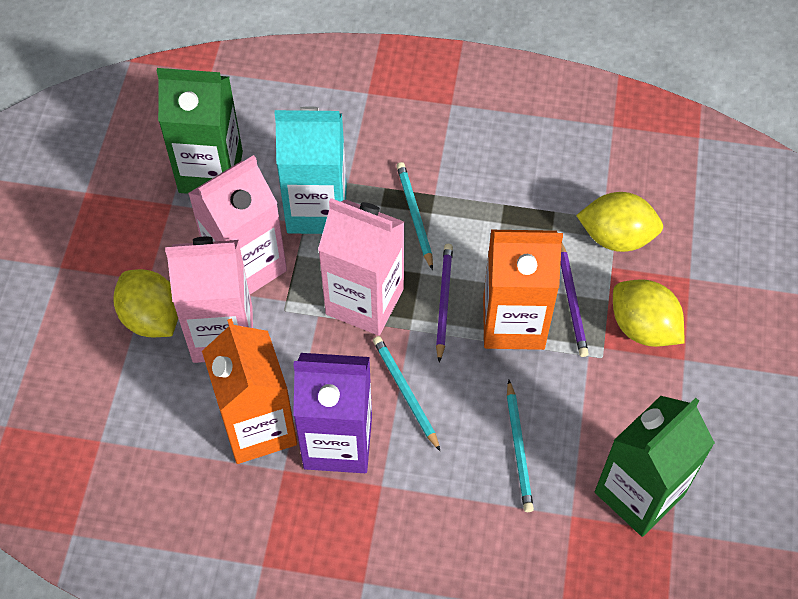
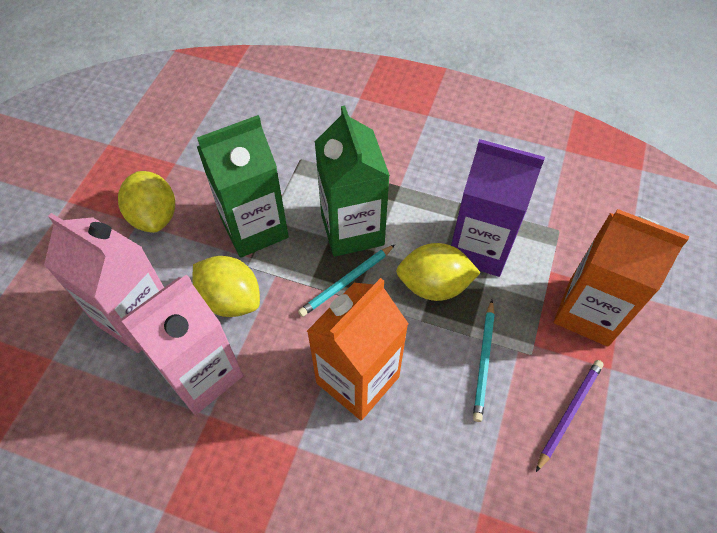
pink carton: [165,236,253,363] [188,155,287,294] [318,198,405,336] = 3 -> [44,213,164,353] [120,274,243,415] = 2
purple pencil: [436,244,453,363] [561,243,589,357] = 2 -> [536,360,604,472] = 1
turquoise carton: [275,106,347,234] = 1 -> none = 0
turquoise pencil: [373,336,440,451] [396,162,433,270] [507,380,534,512] = 3 -> [298,245,395,317] [473,300,495,422] = 2

